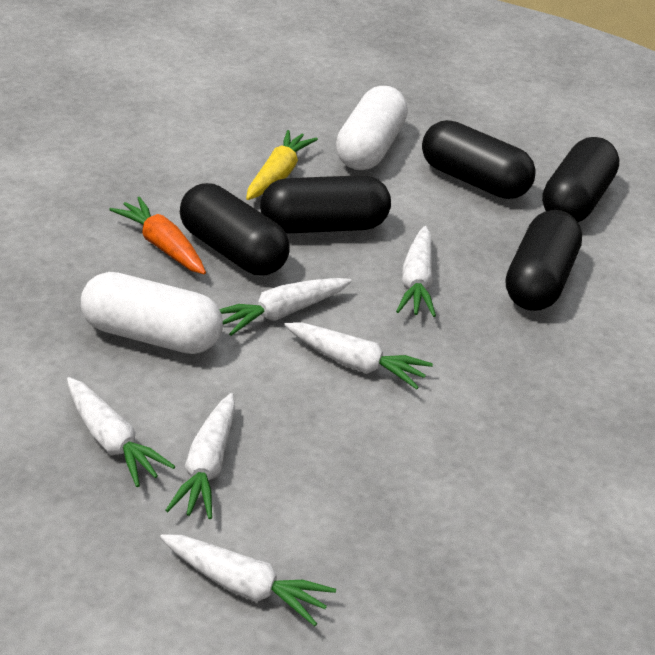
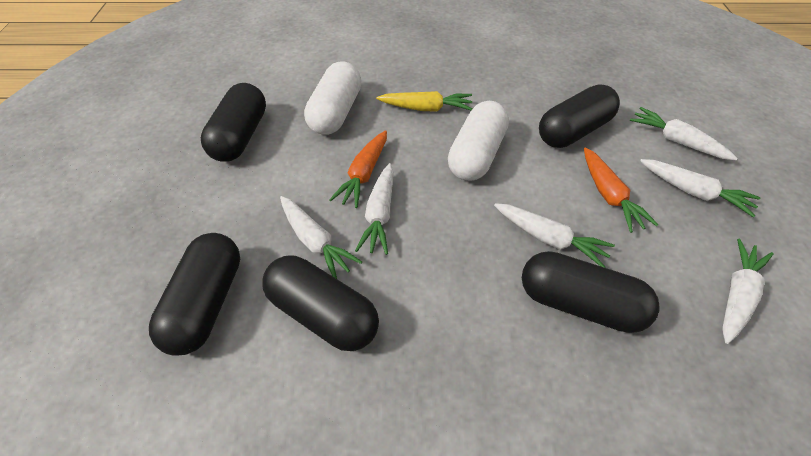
orange carrot: [109,197,206,274] = 1 -> [329,130,387,208] [584,147,659,233] = 2

